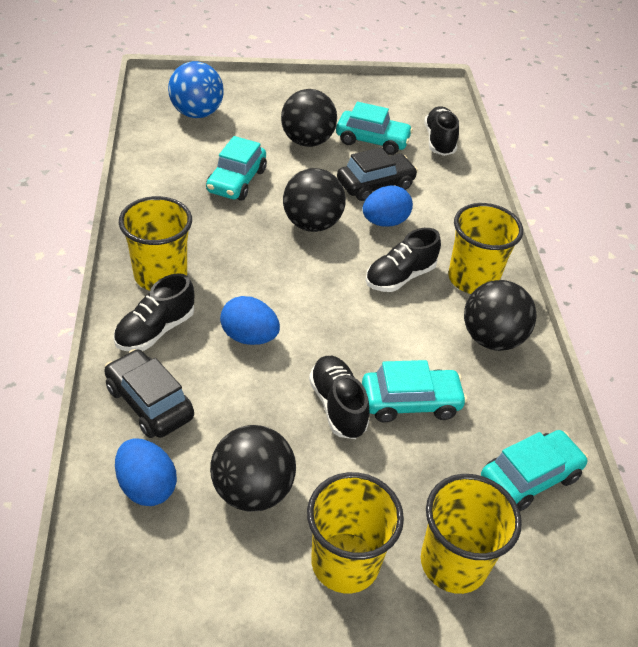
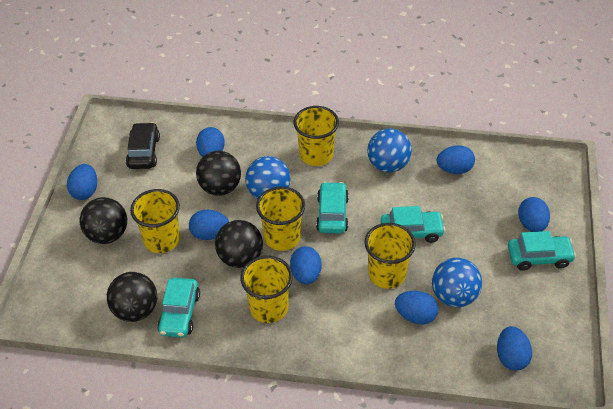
black car: [104,349,194,438] [337,147,418,201] = 2 -> [126,122,160,169] = 1
black shoe: [114,273,194,351] [309,356,369,439] [365,228,441,292] [424,106,459,156] = 4 -> none = 0
blue ball: [168,61,224,118] = 1 -> [245,156,291,199] [367,128,412,172] [432,258,482,307] = 3
blue egg: [115,438,177,506] [220,296,280,345] [363,185,413,227] = 3 -> [67,164,97,200] [189,210,229,240] [196,127,225,157] [290,246,322,284] [395,291,438,325] [437,145,475,174] [497,326,532,371] [518,197,550,232] = 8
yellow cup: [119,196,192,290] [307,472,404,593] [421,474,522,594] [448,203,523,294] = 4 -> [130,189,180,253] [240,256,293,323] [256,187,305,251] [294,106,339,166] [364,223,416,289] = 5

